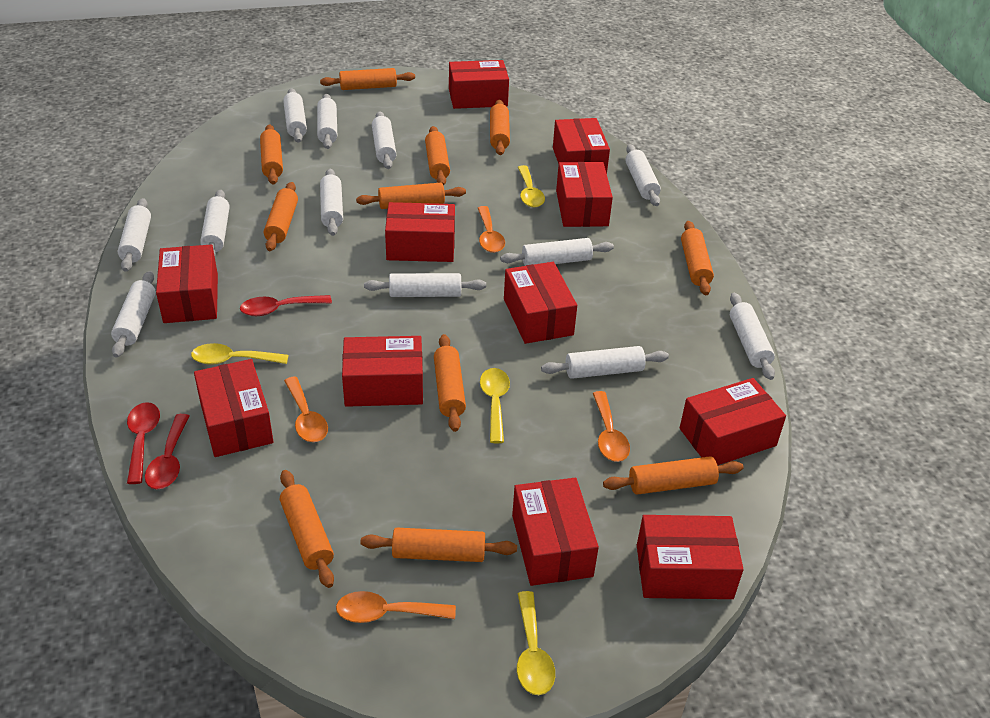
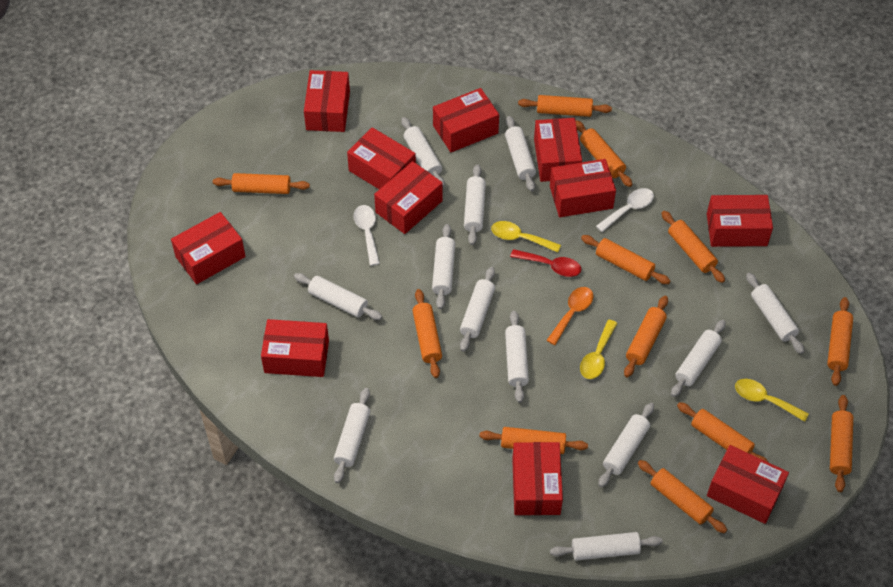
orange rolling pin: [260,124,283,185] [264,182,298,251] [280,470,334,588] [320,68,415,90] [356,183,466,209] [361,528,517,562] [425,126,450,186] [434,334,466,432] [490,100,510,155] [603,456,744,495] [681,221,714,295] = 11 -> [213,173,310,194] [412,289,442,378] [479,427,588,454] [518,95,612,117] [576,120,632,187] [581,235,670,284] [624,296,668,377] [638,460,727,533] [661,211,725,283] [677,402,768,462] [827,297,853,386] [830,395,853,492] = 12
orange spoon: [284,377,328,442] [336,591,456,623] [478,206,505,253] [593,391,630,462] = 4 -> [546,287,593,345] = 1
red spoon: [127,402,160,484] [145,414,189,489] [240,295,332,316] = 3 -> [510,249,581,277] = 1
white spoon: none = 0 -> [353,205,380,266] [596,188,654,232] = 2
yellow spoon: [191,343,289,365] [480,368,510,443] [517,591,555,695] [518,165,545,207] = 4 -> [491,221,561,253] [580,320,617,379] [735,379,809,422] = 3

